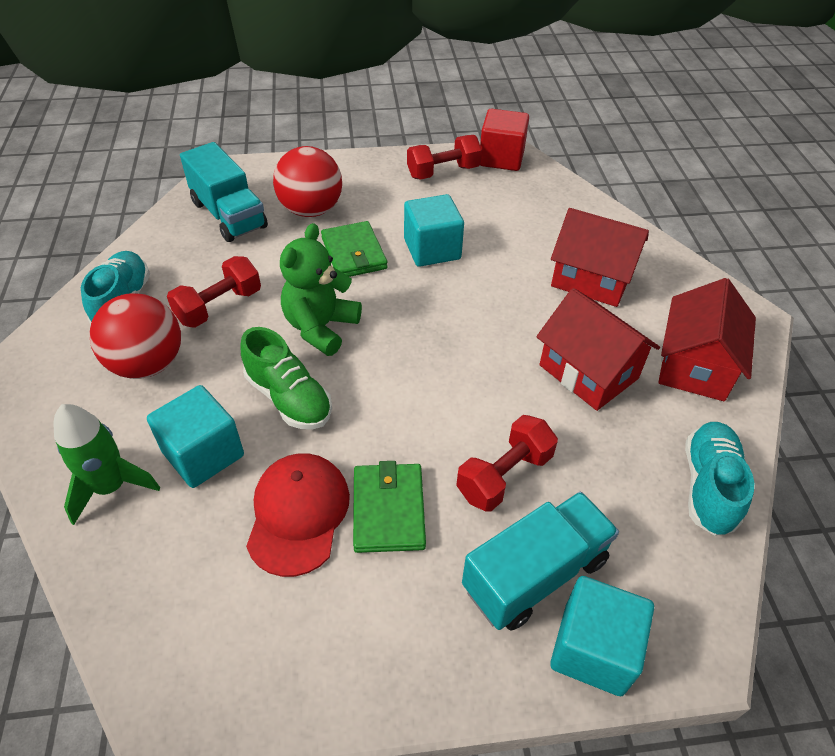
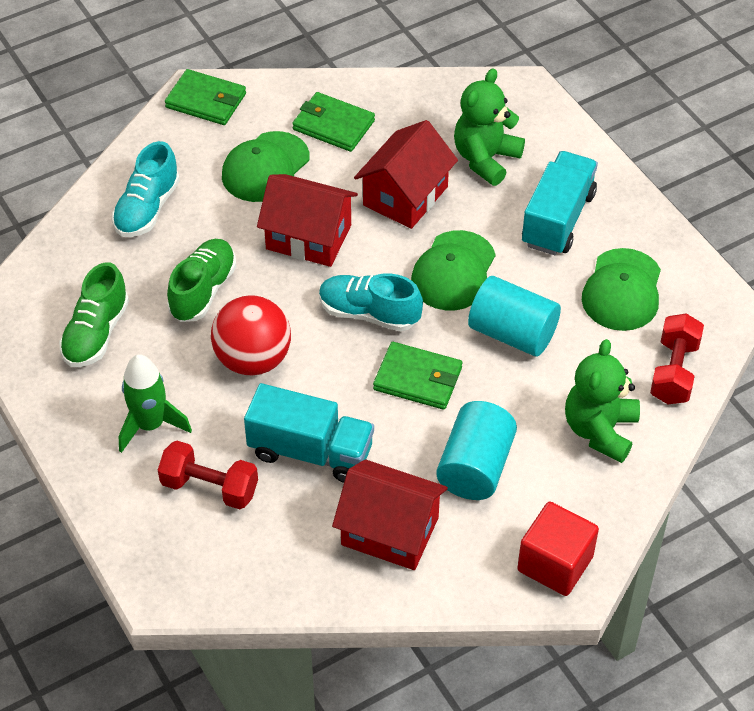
green cap: none = 0 -> [222,131,310,202] [411,230,496,310] [582,248,661,331] = 3
green shoe: [240,327,332,429] = 1 -> [59,262,129,367] [167,239,236,322] = 2
green teddy bear: [280,223,362,356] = 1 -> [454,68,525,186] [565,339,640,463] = 2
green wallet: [321,221,388,277] [353,461,426,553] = 2 -> [165,69,246,125] [292,92,375,152] [373,342,462,410] = 3
red ball: [89,293,181,379] [273,146,342,217] = 2 -> [211,295,291,375] = 1
red cap: [246,453,350,577] = 1 -> none = 0
red dumbbell: [167,256,261,328] [407,135,482,180] [456,415,558,512] = 3 -> [158,441,258,509] [650,313,704,404] = 2
turquoise cube: [147,385,244,488] [404,194,464,267] [550,576,654,696] = 3 -> none = 0
turquoise cylinder: none = 0 -> [436,401,517,500] [468,276,561,357] = 2

